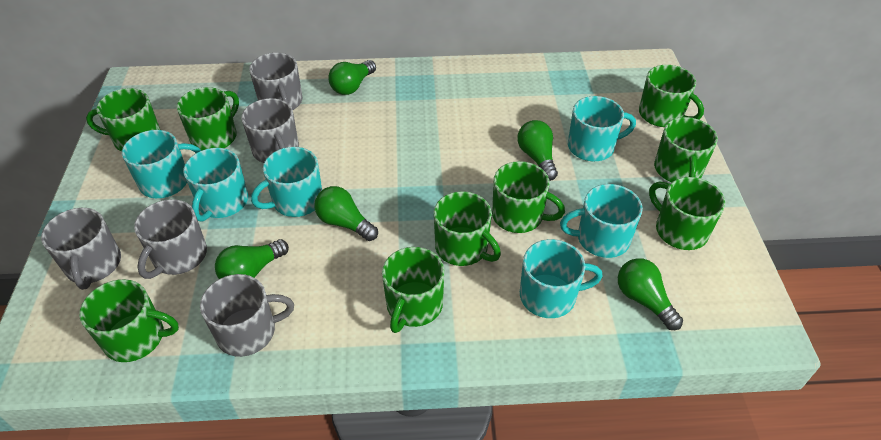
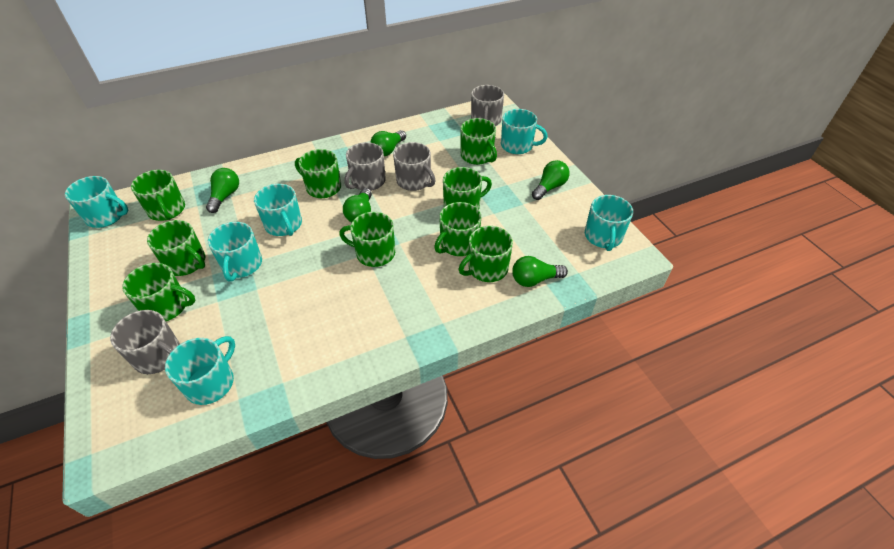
grey mug: [41,208,121,290] [134,199,207,279] [200,274,294,357] [242,98,299,163] [249,53,303,110] = 5 -> [110,310,180,374] [344,142,386,191] [393,142,436,191] [471,85,504,126] = 4

